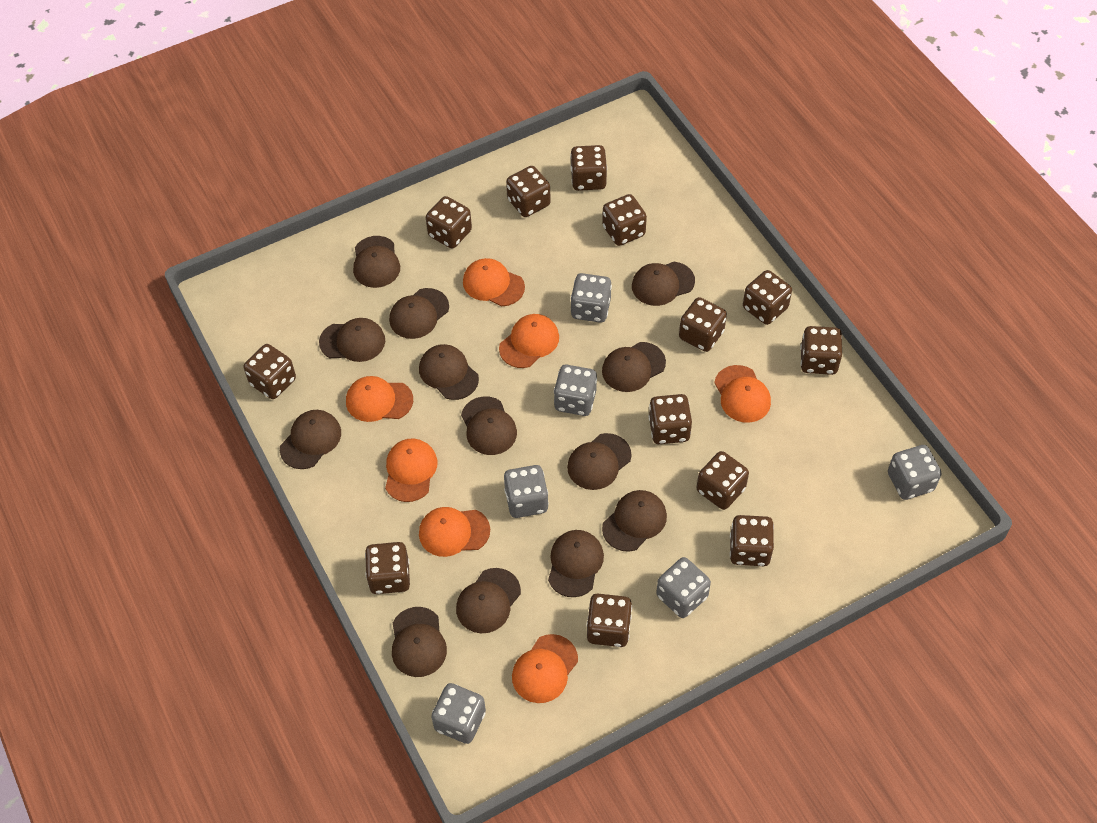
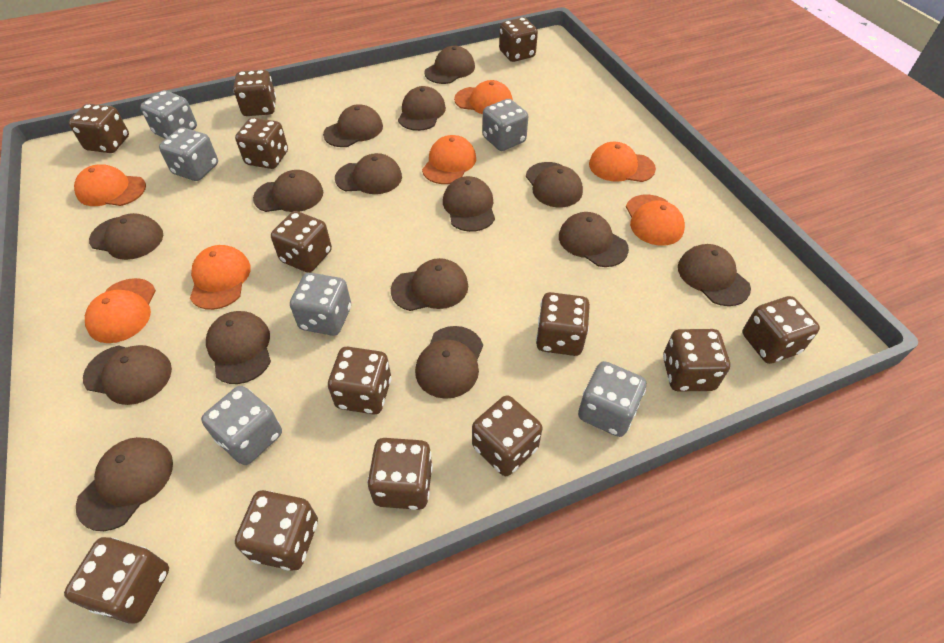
brown cap: [280,410,341,469] [319,318,385,362] [353,236,400,288] [389,288,449,339] [392,607,447,677] [419,344,479,400] [456,568,521,633] [461,396,517,455] [548,530,604,597] [567,433,632,490] [602,342,666,392] [602,490,667,552] [632,262,695,306] = 13 -> [76,437,173,531] [83,345,172,405] [89,213,163,260] [206,311,271,384] [253,170,323,212] [323,104,383,147] [335,153,402,194] [391,258,468,311] [398,86,446,131] [415,326,483,399] [424,46,475,84] [443,176,495,232] [526,162,583,207] [559,212,629,267] [678,244,751,306] = 15

